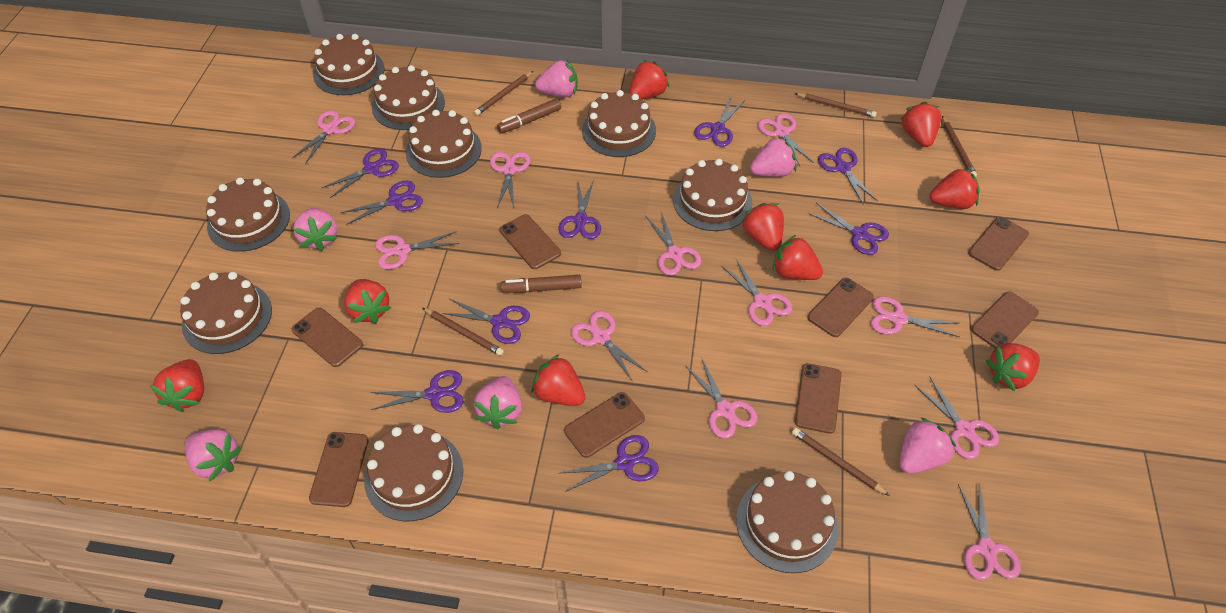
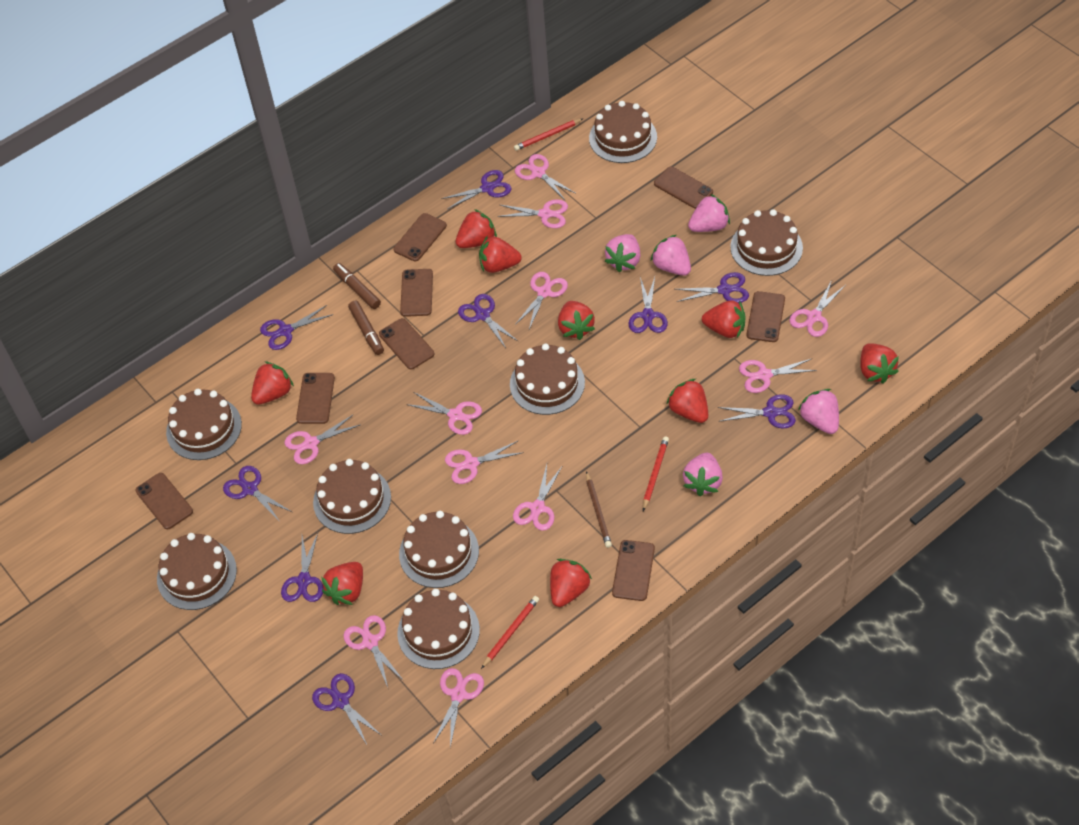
brown cake: [180,272,272,354] [206,178,290,252] [313,34,384,95] [364,424,463,521] [372,65,445,130] [406,110,482,178] [582,90,656,157] [673,159,752,231] [736,471,839,573] = 9 -> [157,533,237,610] [166,389,242,460] [313,459,391,534] [397,589,480,669] [399,511,479,588] [510,343,585,415] [589,101,657,163] [730,209,803,276] = 8
brown pencil: [423,308,504,356] [474,71,533,116] [792,428,890,496] [794,93,877,117] [942,116,977,177] = 5 -> [586,471,612,548] = 1
pink strawberry: [185,429,242,482] [293,208,337,251] [474,376,522,429] [535,60,578,97] [750,136,796,177] [900,417,956,474] = 6 -> [605,234,641,272] [651,235,691,276] [683,453,723,496] [688,194,730,232] [798,389,839,434] = 5
red pencil: none = 0 -> [481,596,539,669] [514,119,583,151] [643,437,669,511] = 3

